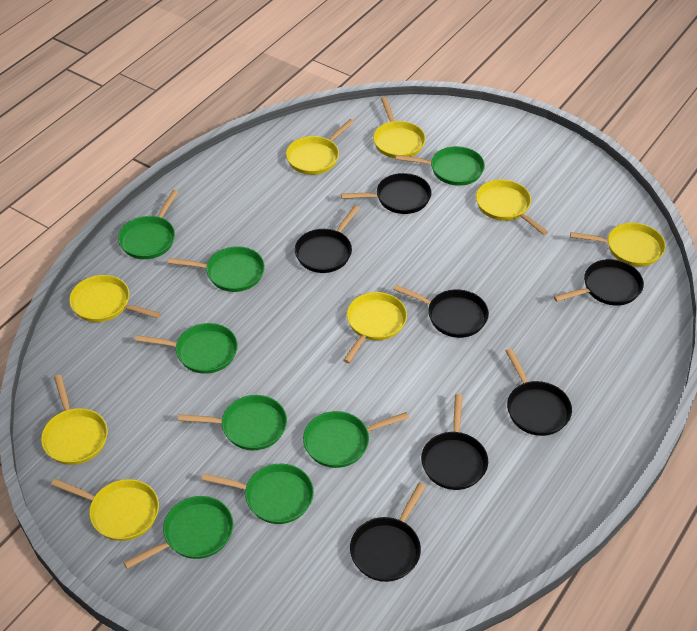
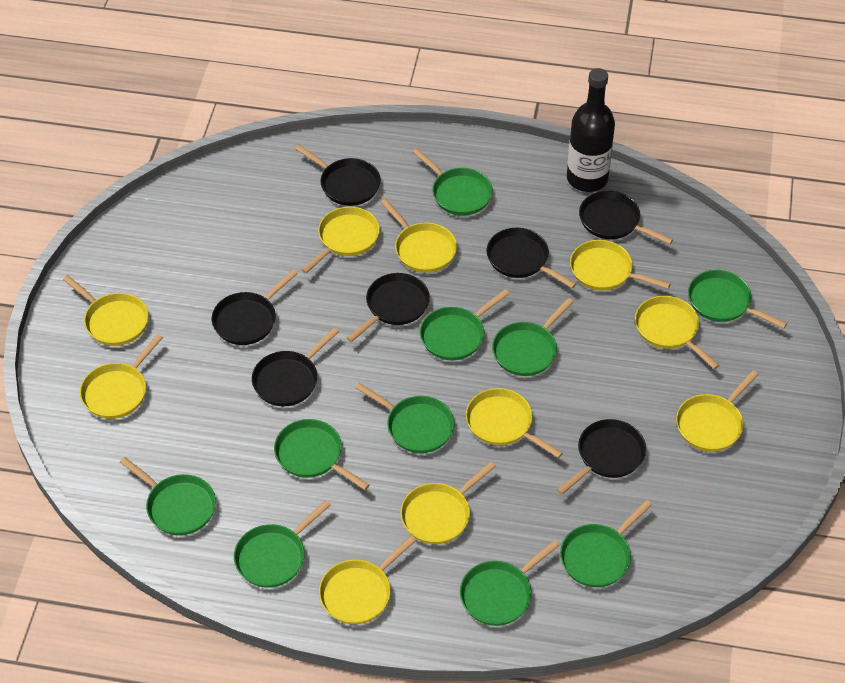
black bottle: none = 0 -> [567,68,615,192] = 1
green pan: [118,190,178,259] [124,496,233,569] [135,323,238,374] [168,246,265,292] [178,395,287,450] [201,464,314,524] [303,411,409,468] [396,146,485,186] = 8 -> [120,457,216,535] [234,500,331,588] [274,419,370,490] [355,383,454,453] [413,148,493,216] [420,289,510,360] [460,540,559,626] [492,298,573,376] [560,500,652,587] [688,270,787,328] = 10
yellow pan: [41,375,108,465] [51,479,159,541] [69,275,161,322] [286,119,354,175] [343,292,407,363] [373,97,426,158] [476,179,548,235] [570,223,666,267] = 8 -> [63,275,149,346] [80,334,163,419] [301,207,380,274] [319,535,417,624] [381,199,457,273] [400,461,496,544] [466,388,563,458] [570,240,671,291] [635,296,720,369] [676,370,759,452] = 10

